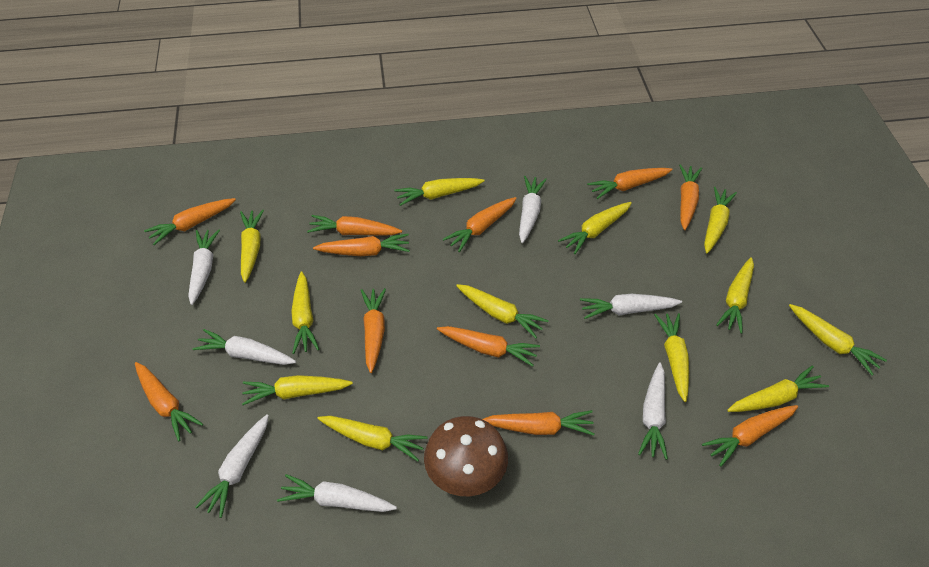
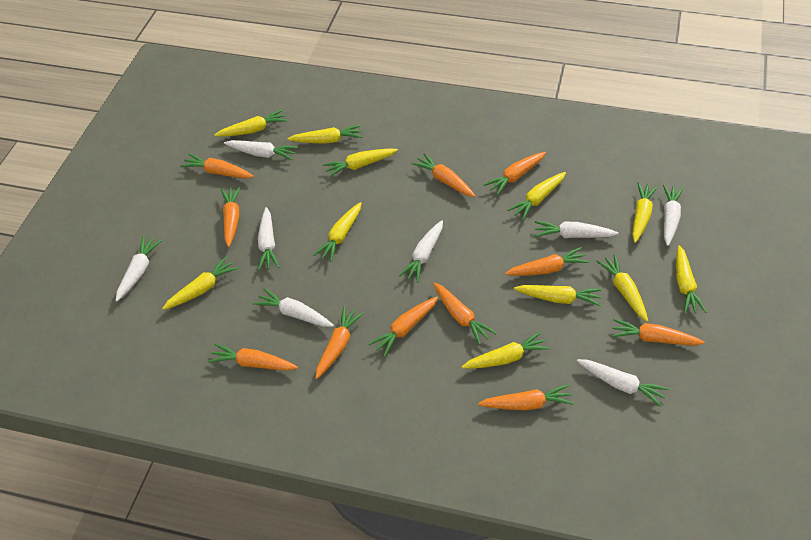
brown mushroom: [424,416,508,496] = 1 -> none = 0
white carrot: [188,229,220,305] [193,329,296,365] [195,414,269,518] [277,474,397,512] [519,176,547,243] [580,294,682,319] [638,362,668,460] = 7 -> [116,236,162,302] [224,140,298,160] [253,288,334,327] [258,207,279,270] [399,220,443,283] [535,221,619,238] [577,359,669,407] [663,185,684,246] = 8
yellow carrot: [240,210,264,283] [242,375,353,405] [291,271,319,354] [317,416,428,461] [394,178,485,206] [456,284,549,338] [558,202,632,254] [654,313,689,402] [704,187,737,253] [716,257,754,334] [727,365,829,412] [789,304,887,376] = 12 -> [162,257,239,310] [214,109,288,137] [287,125,363,144] [313,202,361,262] [323,148,398,178] [462,331,551,369] [507,172,566,220] [514,285,602,306] [596,254,648,322] [632,182,658,243] [676,245,707,314] = 11

